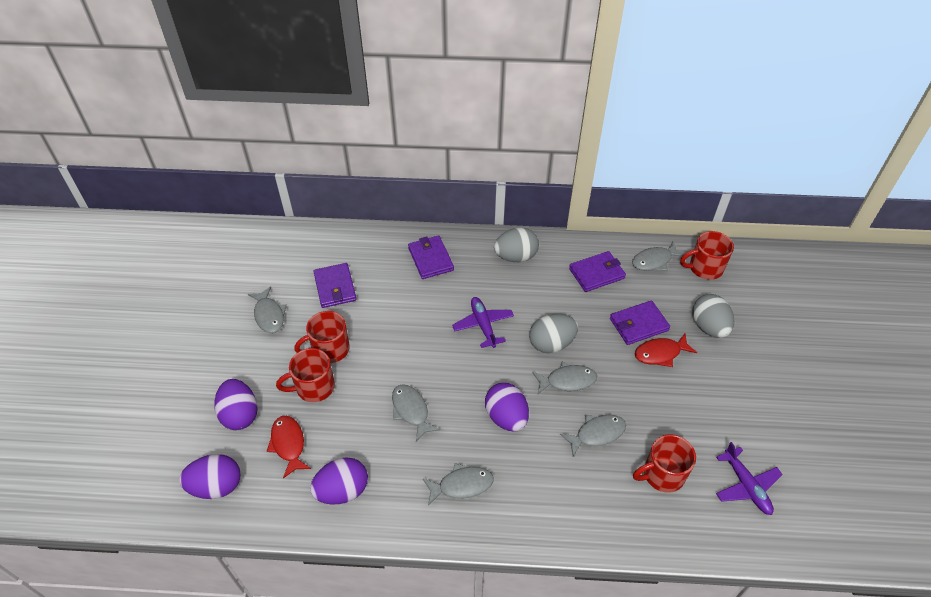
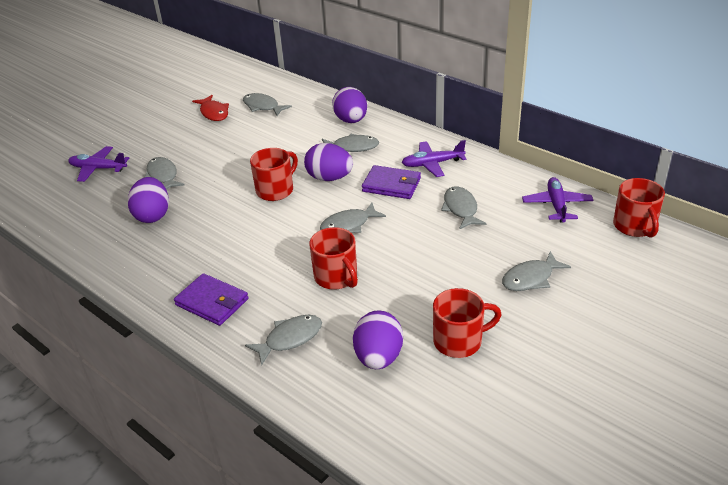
grey egg: [494,227,539,262] [529,314,578,353] [692,294,734,338] = 3 -> none = 0
grey fish: [248,286,287,333] [392,384,440,442] [423,463,494,506] [532,361,597,394] [560,414,626,457] [632,242,684,271] = 6 -> [144,157,185,190] [243,93,292,116] [245,315,322,366] [320,203,386,233] [322,134,379,152] [441,187,486,229] [502,251,571,291] = 7
purple plane: [452,297,514,348] [716,442,783,515] = 2 -> [68,146,129,182] [402,140,467,177] [522,177,593,223] = 3
purple wallet: [313,263,357,308] [408,235,454,279] [569,251,626,292] [610,301,670,345] = 4 -> [174,273,249,326] [362,165,421,199] = 2
red fish: [267,416,311,478] [635,334,697,367] = 2 -> [192,95,229,121] = 1

